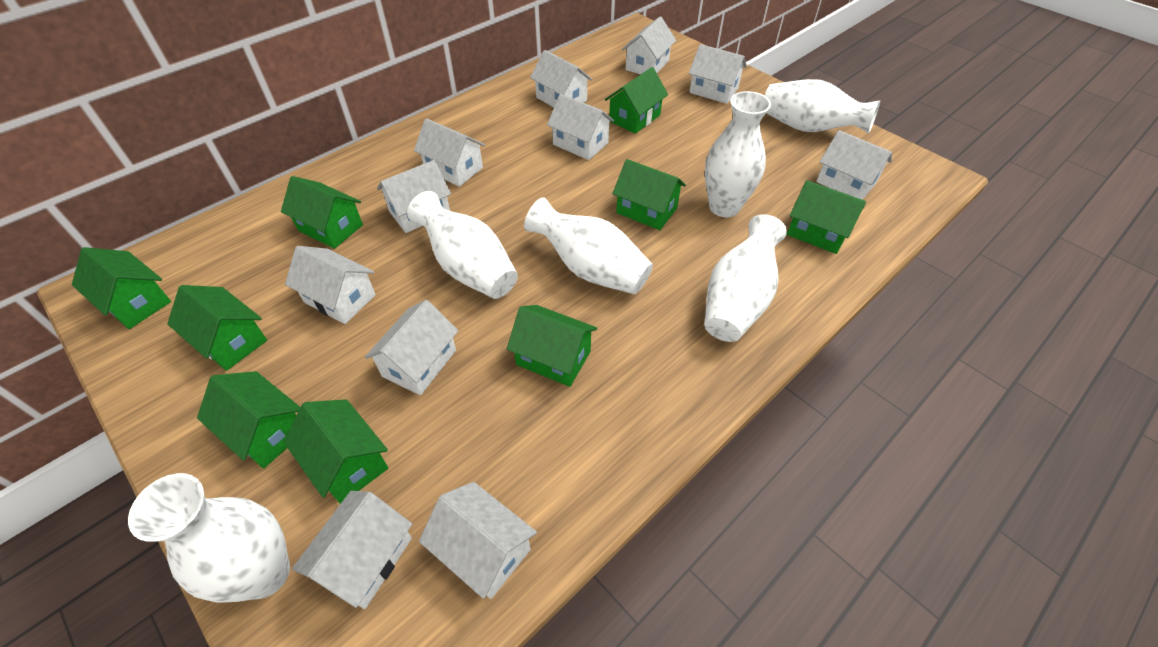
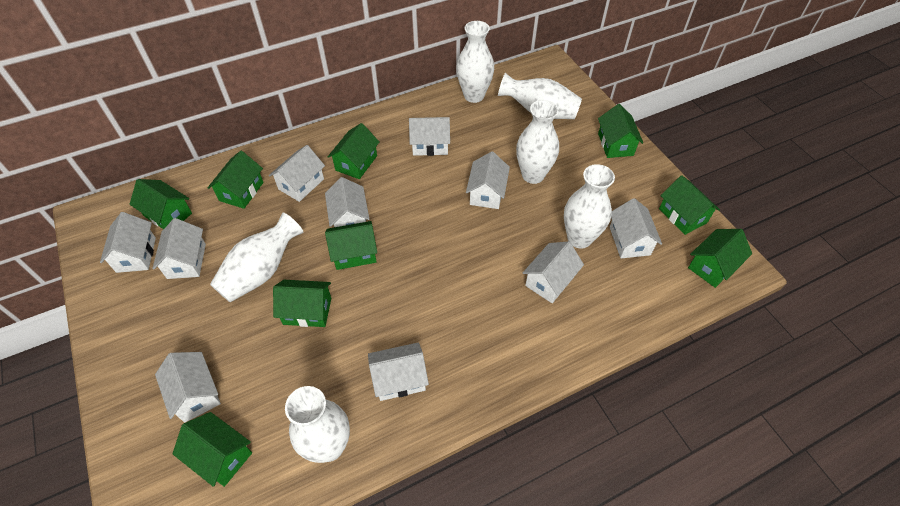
white house: [285,246,376,324] [292,491,412,609] [365,300,459,395] [377,160,451,233] [414,118,485,187] [419,482,537,599] [530,50,592,108] [547,94,614,160] [622,17,676,74] [689,44,747,104] [816,130,892,200] = 11 -> [100,212,156,273] [152,218,206,279] [155,352,221,423] [269,145,325,202] [325,177,369,227] [368,342,429,401] [409,117,450,156] [466,151,510,209] [523,241,584,303] [610,198,662,258] = 10

